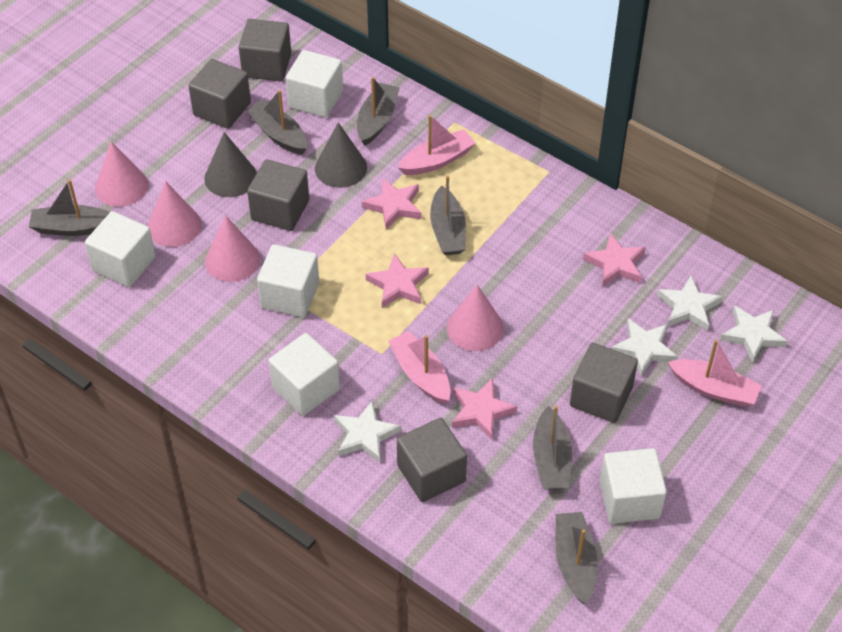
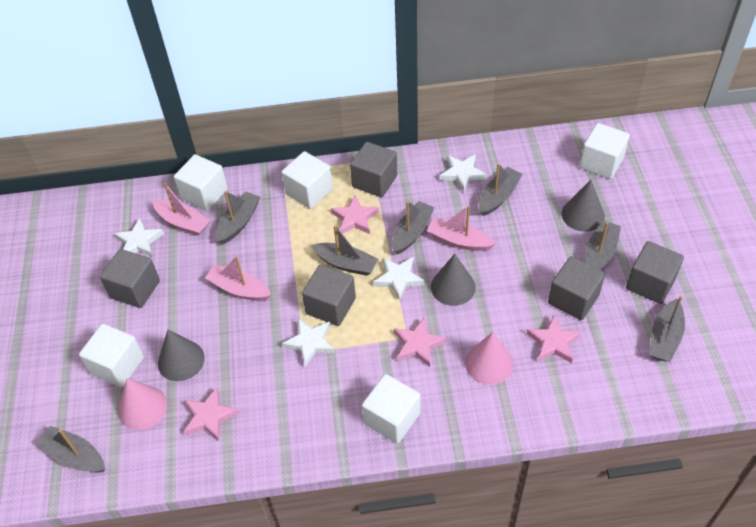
grey boat: [29,179,110,236] [246,90,307,155] [357,77,400,145] [430,175,466,255] [533,406,572,490] [555,512,598,604] = 6 -> [36,426,105,473] [216,191,260,245] [311,225,378,276] [392,201,435,254] [479,163,522,216] [585,220,621,270] [649,296,685,362] = 7
grey cone: [204,132,257,197] [315,122,367,188] = 2 -> [158,330,205,381] [431,254,476,306] [562,180,605,232] = 3
pink cone: [95,141,148,207] [147,181,201,247] [205,215,260,282] [447,284,504,351] = 4 -> [119,378,167,430] [465,332,513,385] = 2

